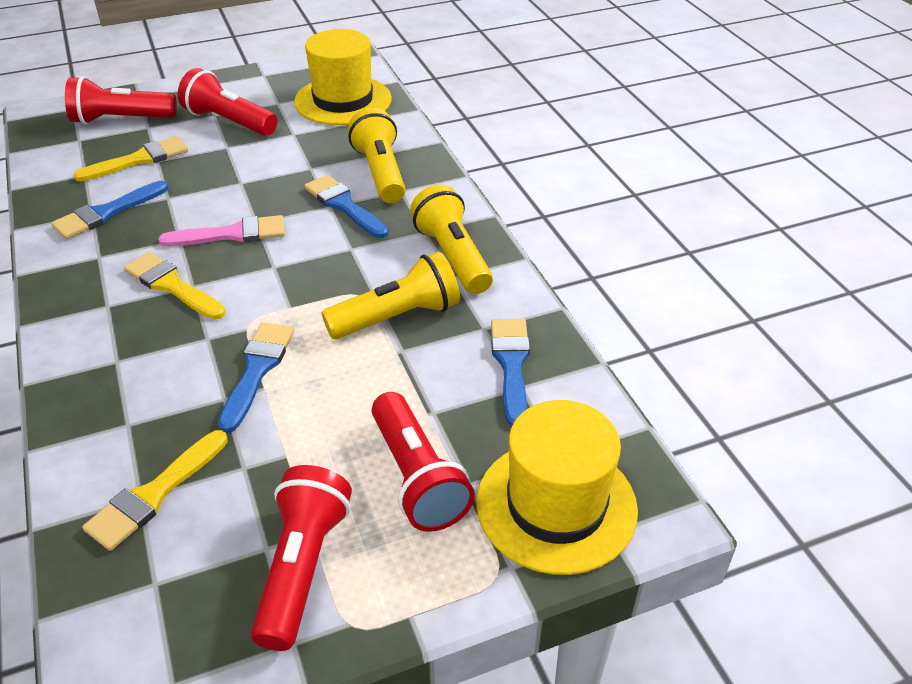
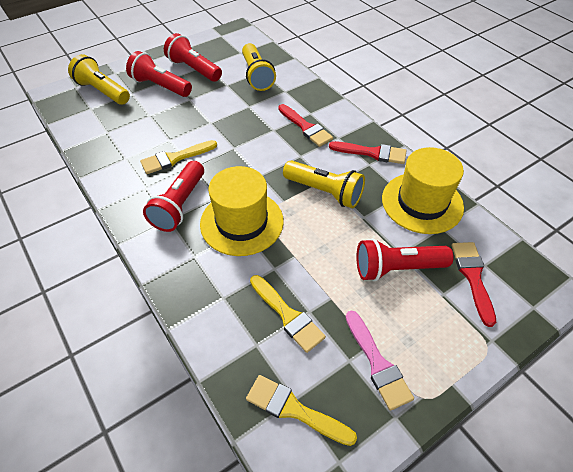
blue brush: [51,181,169,239] [218,323,294,433] [304,175,389,238] [491,319,530,427] = 4 -> none = 0
red brush: none = 0 -> [278,104,333,147] [329,141,407,164] [452,242,496,327] = 3

